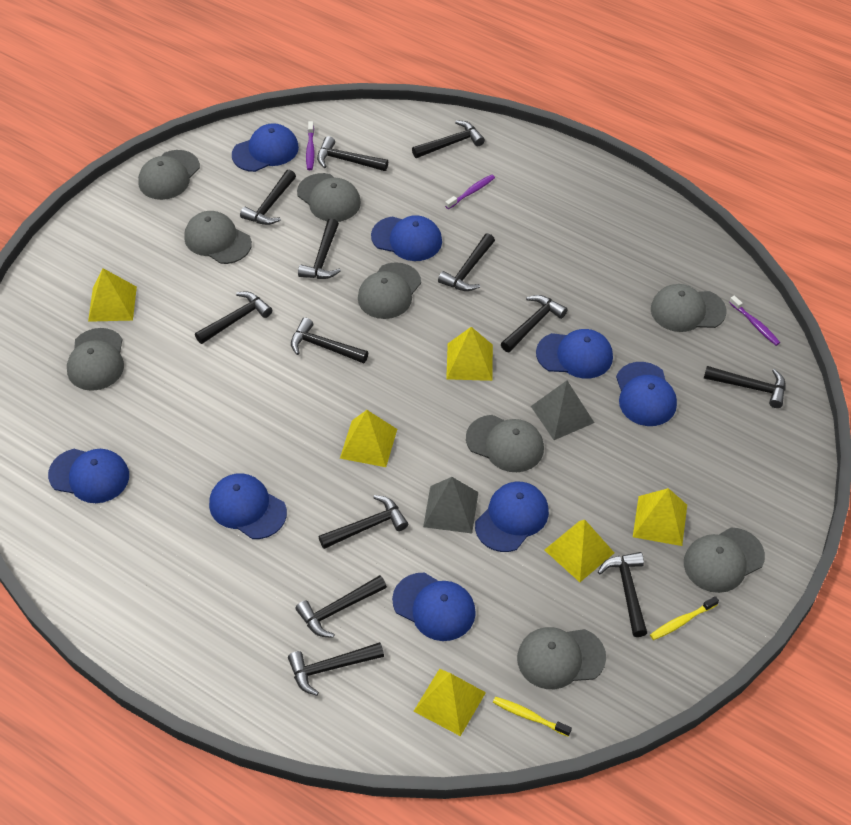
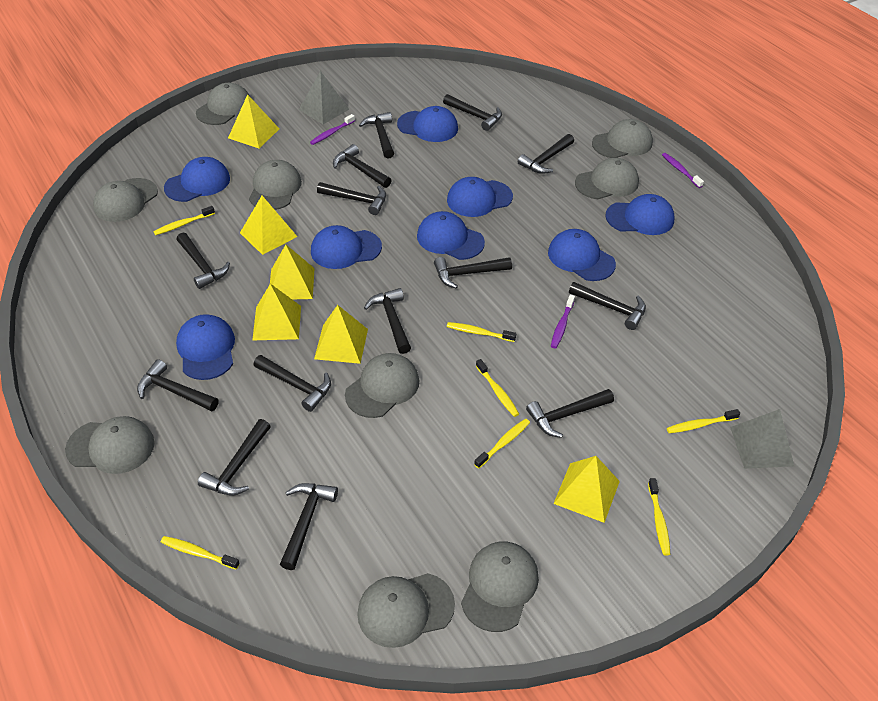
black hammer: [195,291,272,344] [240,170,296,225] [288,642,384,696] [291,318,368,364] [295,575,387,638] [298,219,341,279] [317,136,388,171] [319,495,408,549] [412,120,485,158] [438,233,495,291] [501,295,568,352] [598,552,647,637] [704,366,786,408] = 13 -> [137,359,219,411] [177,233,230,289] [198,419,271,495] [254,355,331,412] [280,483,338,570] [317,182,386,215] [333,144,392,188] [359,112,394,159] [364,288,411,354] [434,257,512,288] [443,94,502,131] [518,134,574,174] [526,389,614,438] [569,282,646,330] = 14
yellow toothbrush: [493,697,572,736] [650,596,719,640] = 2 -> [153,206,215,235] [161,536,240,570] [447,322,516,342] [474,419,530,469] [476,359,519,417] [648,478,670,555] [667,409,740,433] = 7

